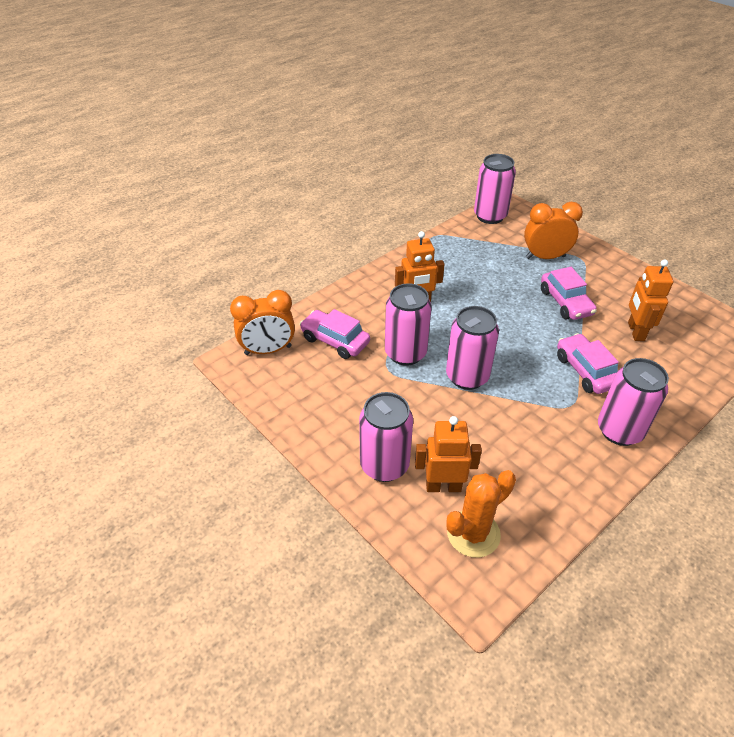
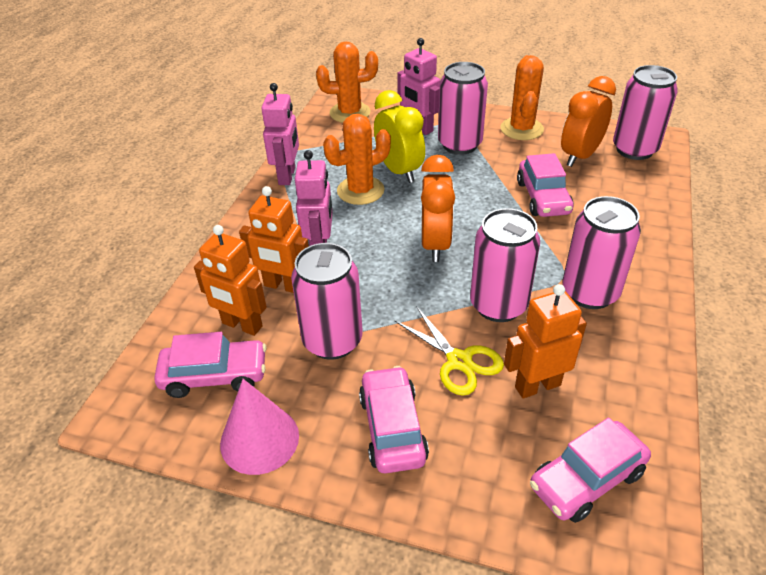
orange cactus: [446,470,516,558] = 1 -> [316,41,378,123] [323,114,391,205] [500,55,544,140] = 3
pink car: [300,309,370,359] [541,267,597,320] [557,333,619,394] = 3 -> [154,332,266,398] [359,366,429,473] [517,153,574,217] [530,418,651,523] = 4
pink cone: none = 0 -> [220,379,299,475] = 1
pink robot: none = 0 -> [261,83,299,185] [295,150,333,246] [397,38,440,135] = 3
yellow clock: none = 0 -> [374,90,425,183] = 1
yellow scissors: none = 0 -> [395,306,504,396] = 1

